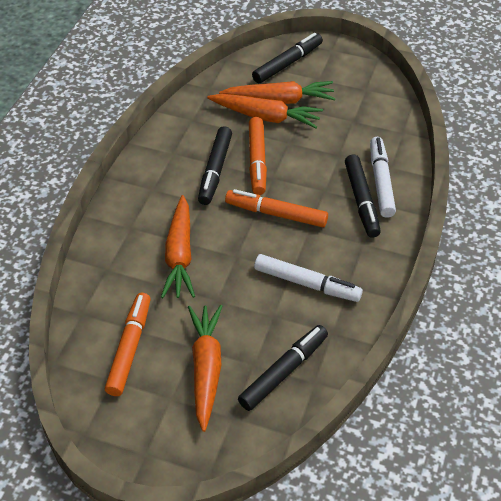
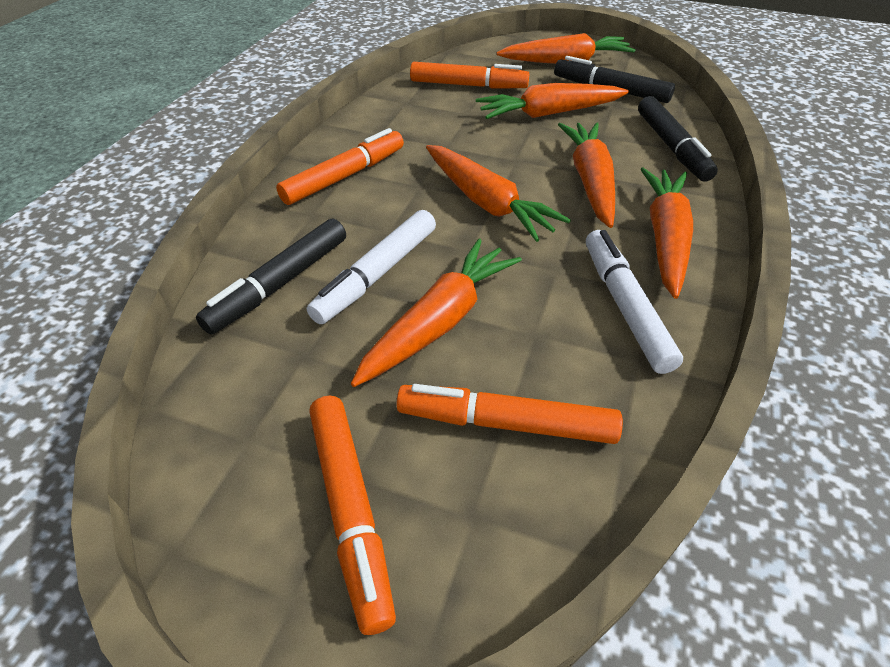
black marker: [198,126,232,205] [238,325,328,411] [252,33,323,83] [345,155,381,238] = 4 -> [196,219,346,334] [554,56,675,103] [638,96,718,182] = 3
orange carrot: [161,195,195,298] [188,305,222,432] [207,94,323,128] [219,81,335,104] = 4 -> [351,239,522,387] [426,145,571,242] [476,83,629,119] [496,33,635,64] [558,122,615,228] [641,168,693,299] = 6
orange marker: [105,293,151,396] [225,189,328,227] [249,117,267,195] = 3 -> [276,128,404,205] [309,396,396,635] [396,384,623,444] [410,62,530,88] = 4

